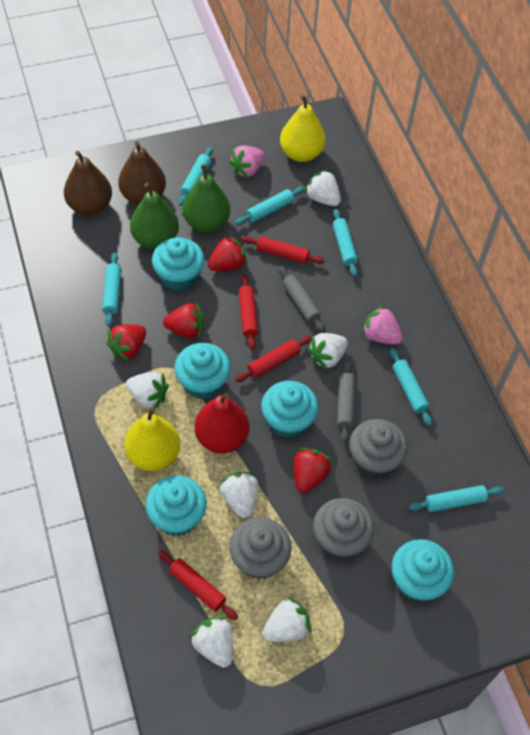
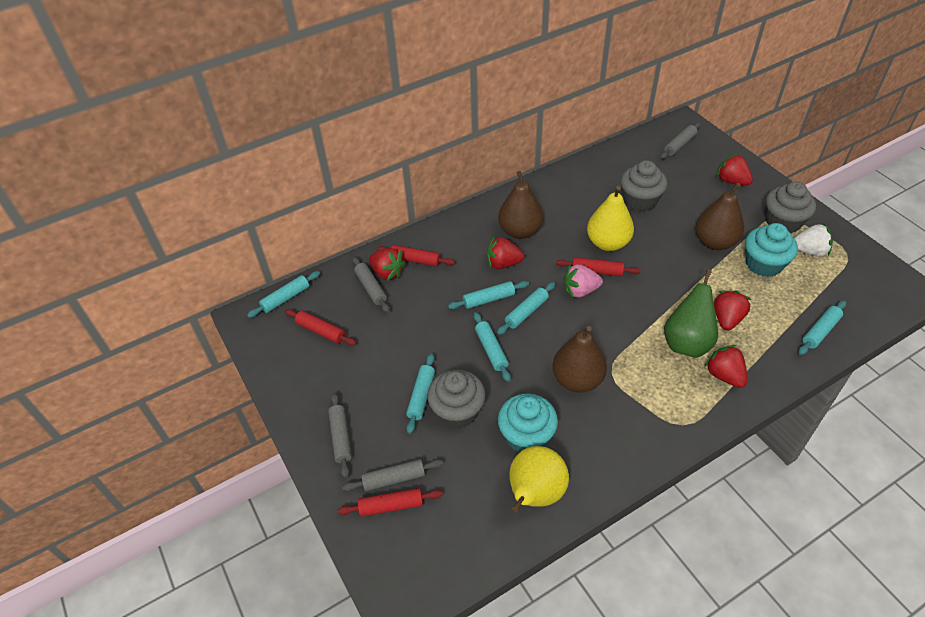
brown pear: [64,151,112,215] [118,141,166,205] = 2 -> [498,171,543,239] [552,326,607,393] [696,183,744,250] = 3
green pear: [130,183,179,249] [182,164,231,232] = 2 -> [664,269,718,358] = 1
grey rolling pin: [279,266,325,333] [337,360,355,443] = 2 -> [328,393,352,478] [342,459,443,491] [352,256,390,313] [660,122,701,159] = 4
pink strawberry: [229,145,265,178] [362,305,403,344] = 2 -> [564,264,603,298] = 1
red pear: [194,393,250,453] = 1 -> none = 0
red strawberry: [106,324,146,361] [163,302,204,339] [208,235,247,271] [293,448,332,493] = 4 -> [369,248,405,281] [487,236,525,269] [704,345,747,388] [714,290,751,331] [717,154,753,186] = 5
turquoise cupcake: [146,475,207,536] [152,237,204,291] [174,343,231,399] [261,381,318,438] [392,539,454,602] = 5 -> [498,393,558,453] [745,223,798,277] = 2
white strawberry: [125,372,169,408] [190,616,233,668] [219,472,258,518] [262,597,312,642] [305,169,341,206] [307,333,348,370] = 6 -> [794,224,833,257] = 1

